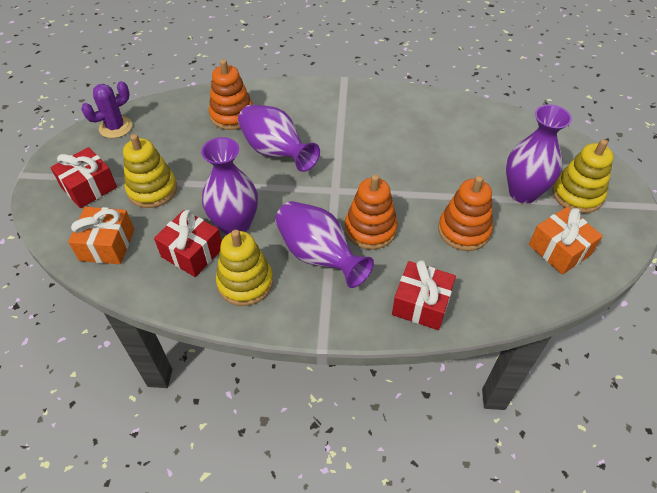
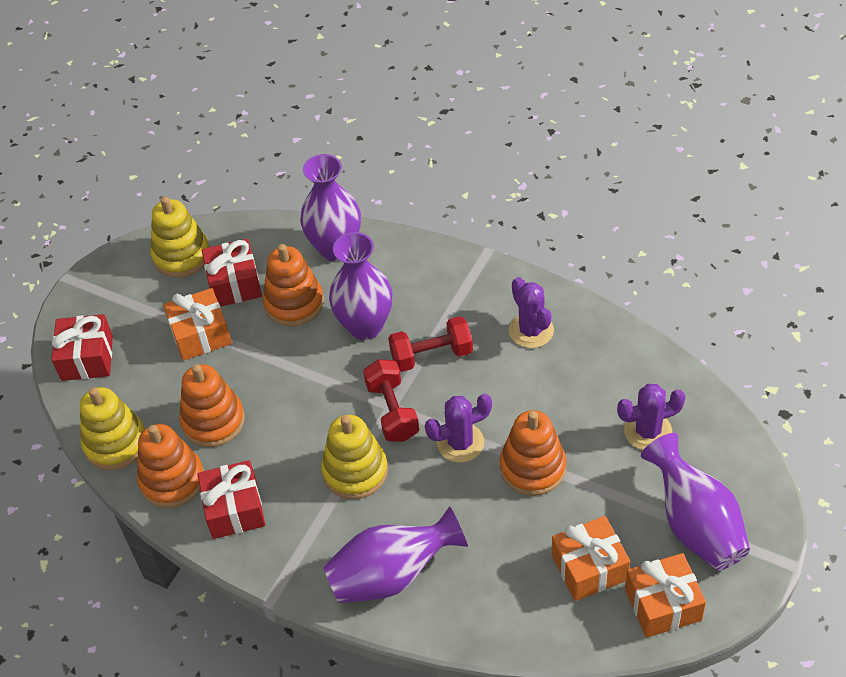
orange gift: [68,207,134,264] [529,207,603,275] = 2 -> [163,288,232,361] [552,516,630,601] [625,553,706,638] = 3
orange stacking toy: [209,59,253,130] [345,174,398,250] [438,176,493,251] = 3 -> [137,424,204,508] [179,364,245,447] [263,244,324,327] [500,410,566,496] = 4
purple cactus: [81,81,132,138] = 1 -> [425,394,492,463] [509,277,554,348] [617,384,686,450] = 3
red dumbbell: none = 0 -> [363,359,419,442] [388,316,473,372] = 2

